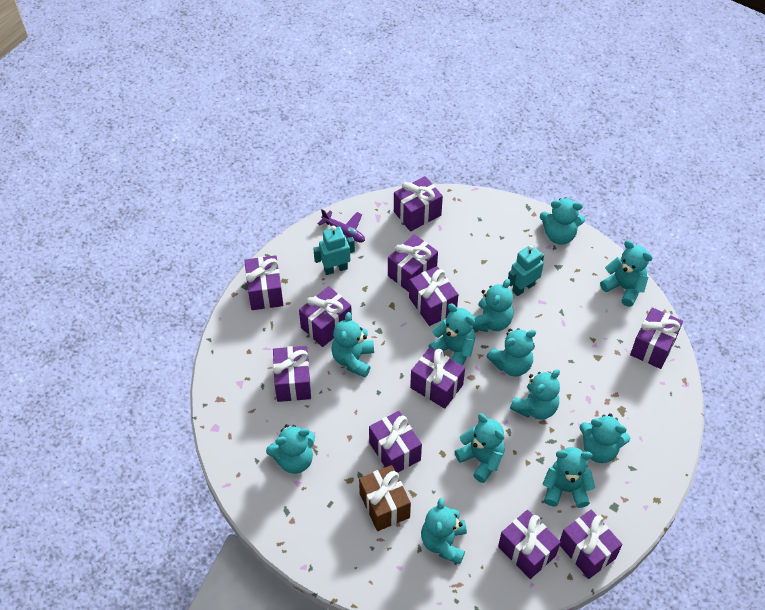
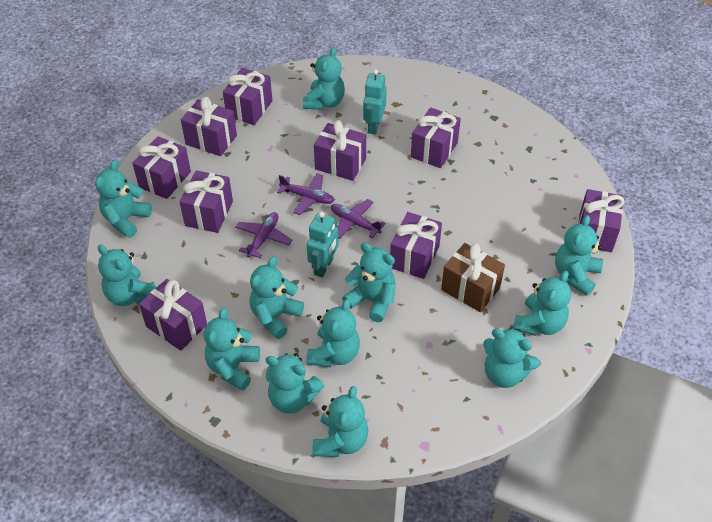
purple gift: [244,255,283,310] [273,346,311,402] [299,286,352,347] [369,411,422,473] [388,234,438,292] [394,176,443,232] [409,266,458,326] [410,347,465,409] [498,510,561,579] [560,509,622,579] [630,307,683,369] = 11 -> [132,136,191,199] [139,279,207,351] [180,171,233,233] [181,97,237,156] [223,68,273,125] [314,120,366,181] [390,212,442,279] [411,107,461,168] [578,189,625,252] = 9
purple plane: [318,209,365,242] = 1 -> [235,212,292,259] [277,173,334,215] [331,199,386,239] = 3

